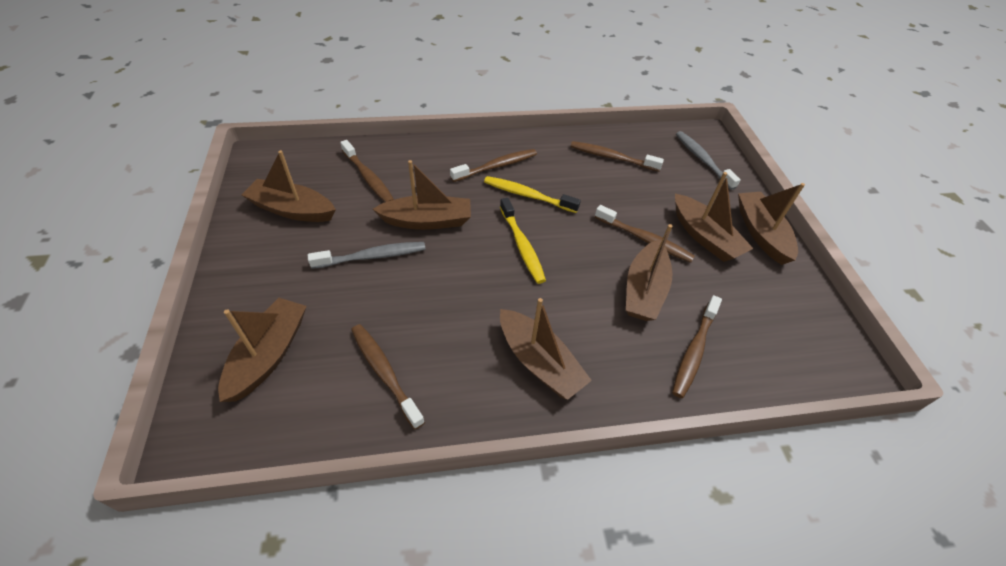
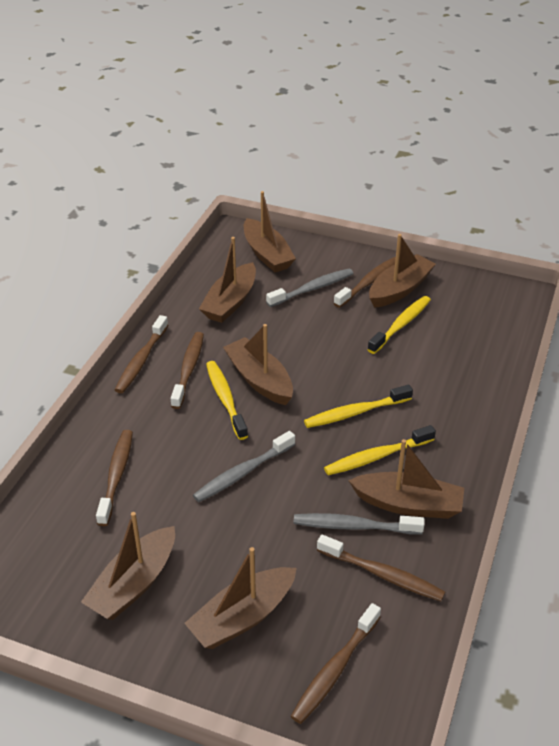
grey toothbrush: [308,242,425,269] [676,131,741,190] = 2 -> [193,431,295,502] [266,269,353,307] [294,513,425,535] = 3
yellow toothbrush: [484,176,581,213] [500,198,546,284] = 2 -> [206,361,248,440] [304,385,413,428] [324,425,436,475] [367,296,431,354] = 4

